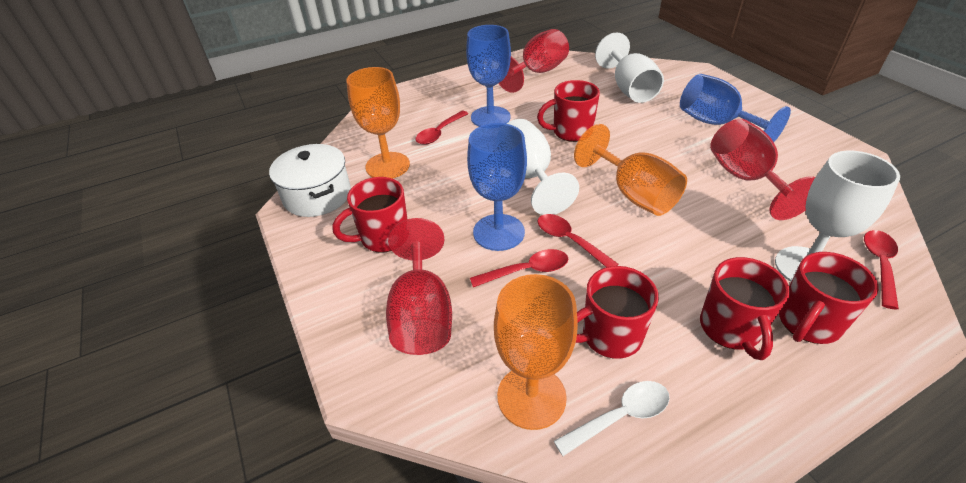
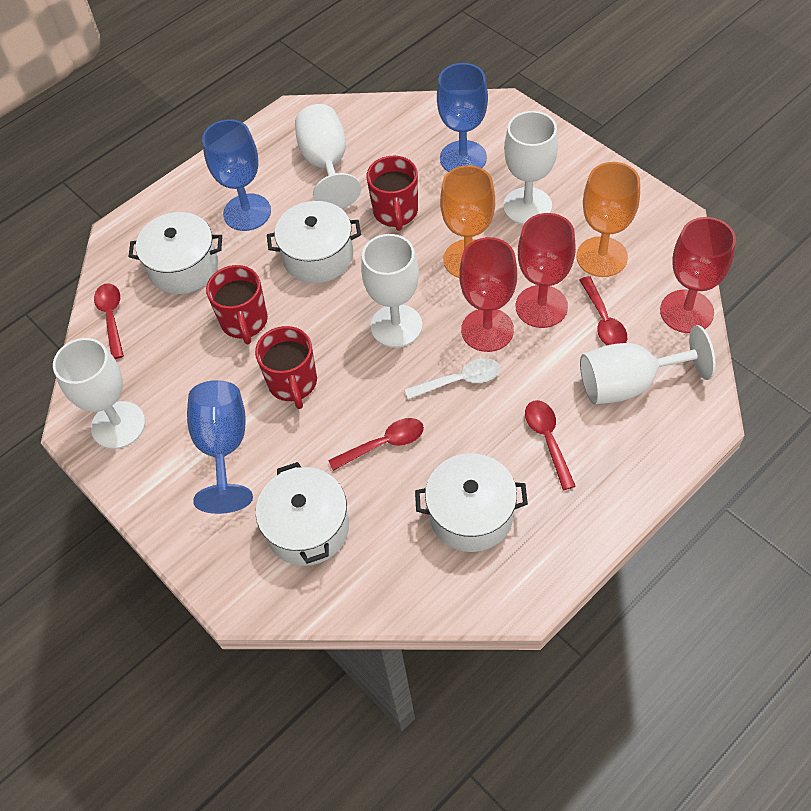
orange goblet: [346,67,410,179] [494,274,578,430] [574,124,687,216] = 3 -> [440,165,495,278] [576,162,640,277] = 2
red mug: [333,177,407,253] [537,80,600,142] [576,266,659,359] [700,257,790,360] [779,252,879,344] = 5 -> [206,265,268,344] [255,326,317,409] [367,155,418,231] = 3
white goblet: [506,119,579,215] [595,32,664,103] [775,151,900,282] = 3 -> [53,338,145,449] [295,104,361,209] [361,234,422,348] [503,111,558,225] [580,325,716,405] = 5
white pot: [269,144,351,217] = 1 -> [128,212,222,294] [256,462,349,566] [267,201,361,283] [415,453,528,552] = 4

